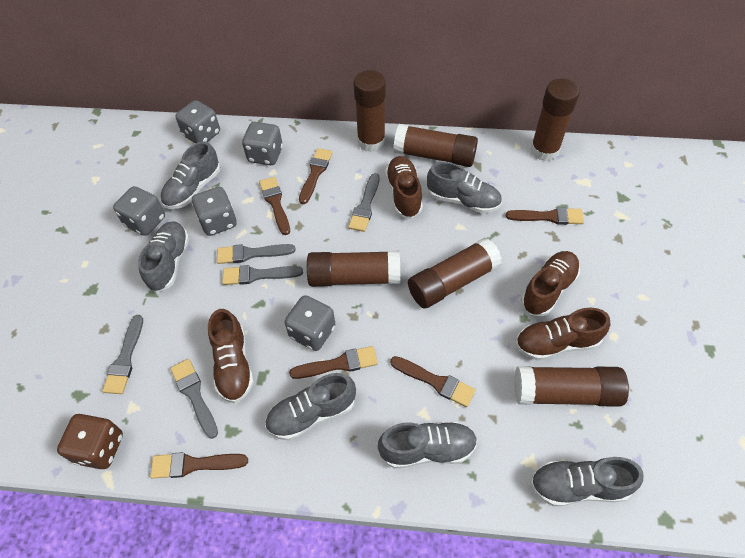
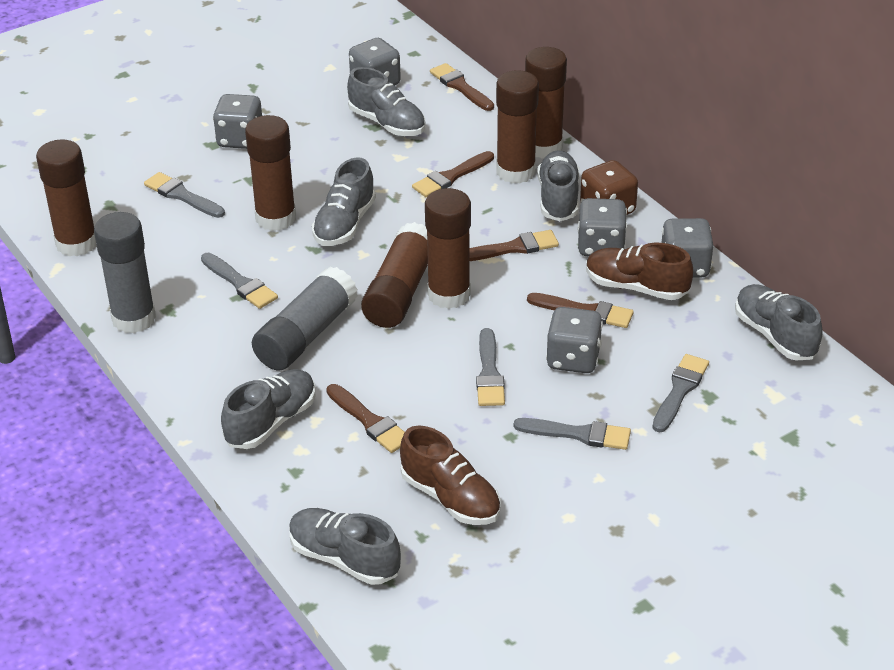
brown brush: [150,452,248,479] [259,177,290,235] [289,346,378,379] [299,148,333,204] [390,356,476,407] [506,207,584,225] = 6 -> [326,384,405,453] [412,151,494,197] [430,63,494,111] [469,230,559,261] [527,293,634,328] = 5
brown shoe: [208,309,254,403] [385,156,423,219] [515,308,610,361] [521,251,580,316] = 4 -> [400,426,501,525] [586,243,693,300] = 2
grey glue stick: none = 0 -> [94,212,156,333] [252,267,358,371] = 2

